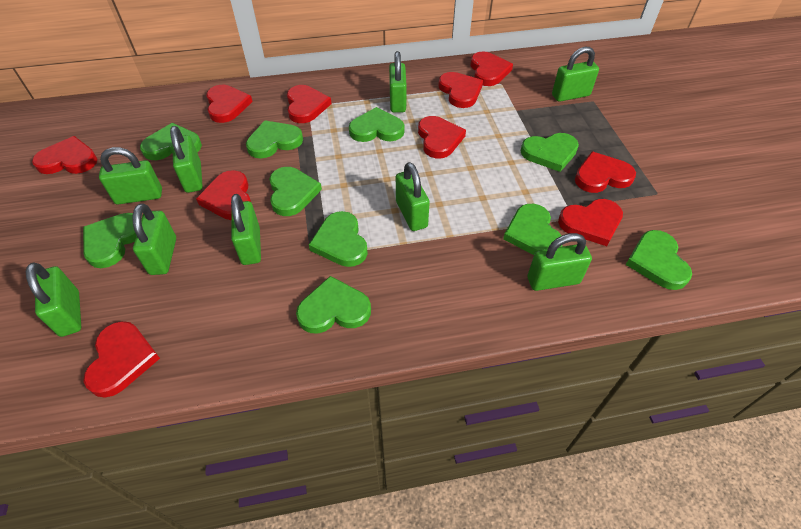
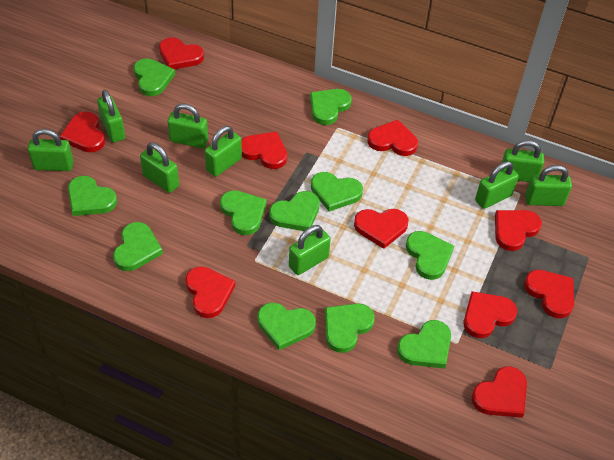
green heart: [83,213,136,268] [140,123,202,160] [246,120,303,159] [269,167,322,216] [296,276,371,334] [309,211,368,267] [349,107,405,142] [503,204,562,255] [520,133,579,172] [626,230,692,290] = 10 -> [68,176,117,216] [113,222,163,271] [134,58,175,96] [220,190,267,235] [257,303,316,350] [269,191,320,231] [310,89,352,125] [311,172,363,212] [325,303,375,353] [397,320,451,369] [406,231,454,280] = 11

